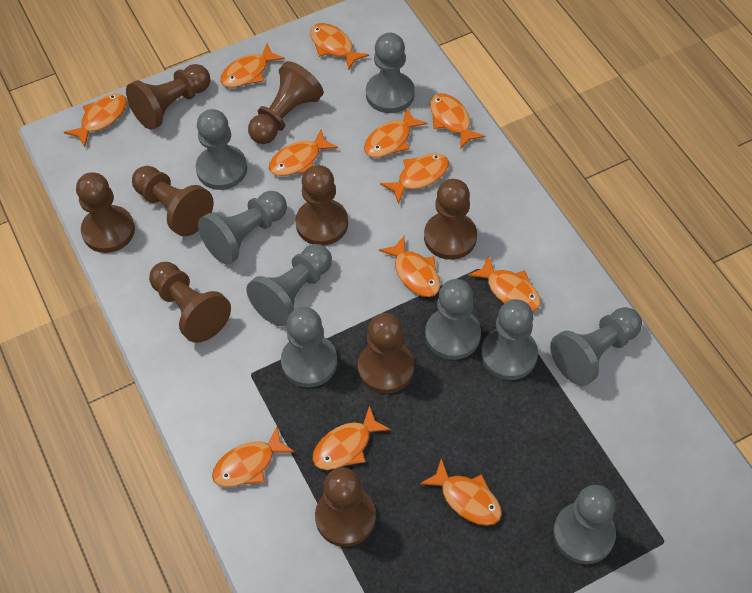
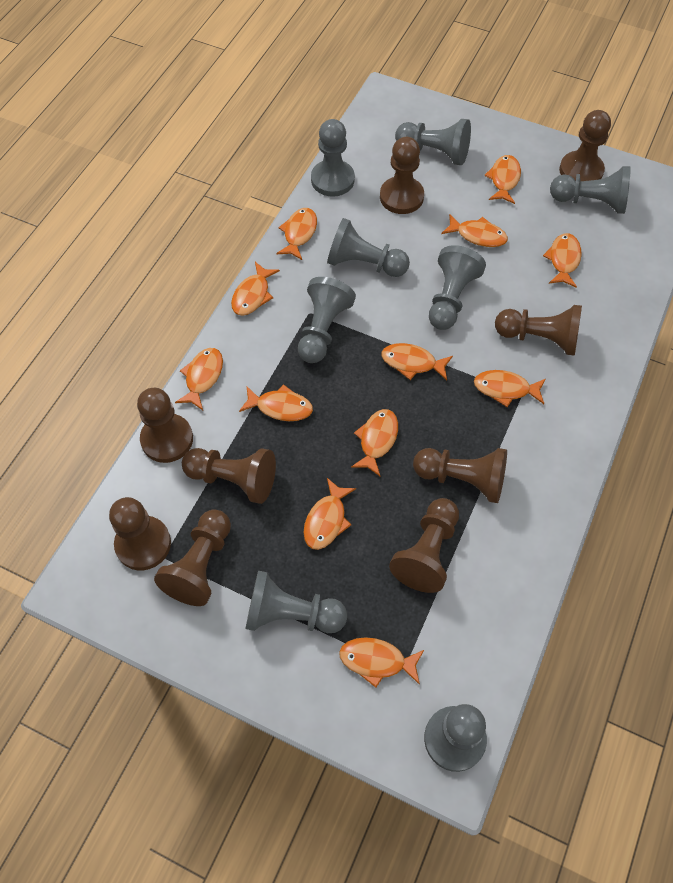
grey pawn: [196,109,247,190] [198,191,287,265] [247,244,332,326] [281,307,338,388] [366,33,415,113] [425,279,481,360] [481,299,538,380] [550,307,642,386] [553,485,616,564] = 9 -> [245,571,347,633] [298,277,356,363] [311,119,355,197] [327,218,410,277] [395,119,471,165] [424,704,487,772] [429,245,486,330] [550,166,631,214] = 8

